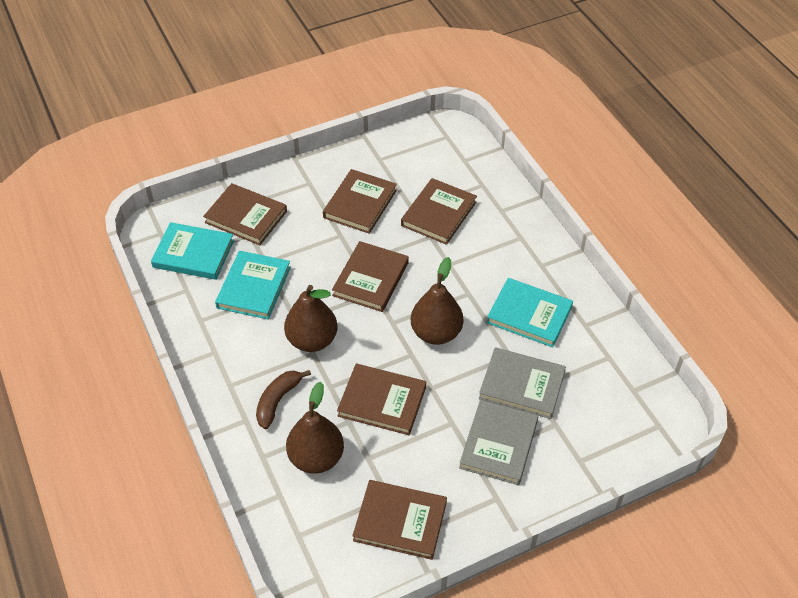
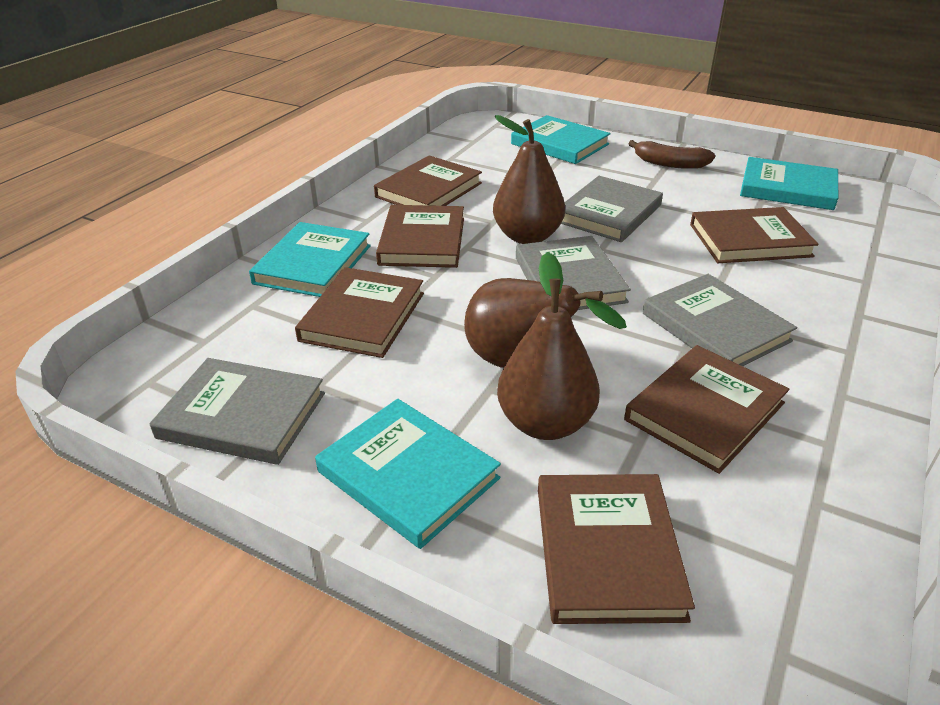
grey book: [459,400,538,485] [479,347,566,419] = 2 -> [149,358,325,465] [516,236,631,310] [561,176,663,242] [643,274,797,366] = 4
turquoise book: [151,222,234,280] [215,251,291,319] [487,278,573,347] = 3 -> [249,222,371,297] [315,399,501,549] [511,115,611,164] [740,157,838,210] = 4

